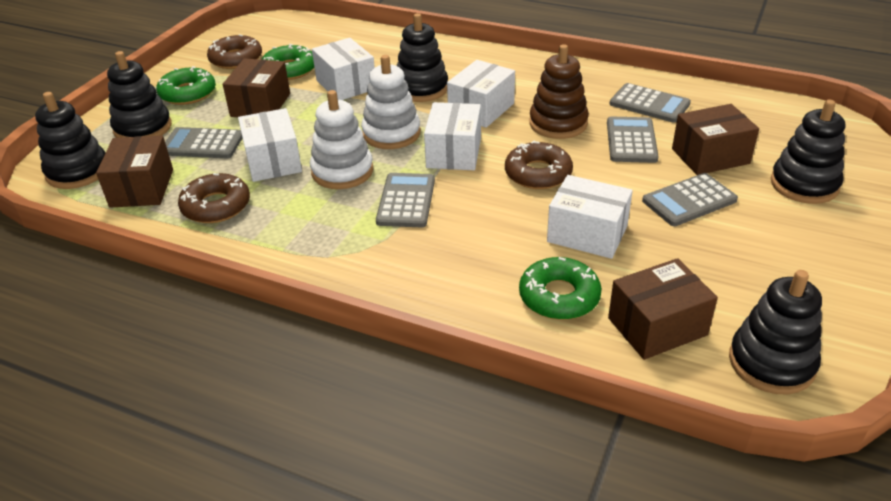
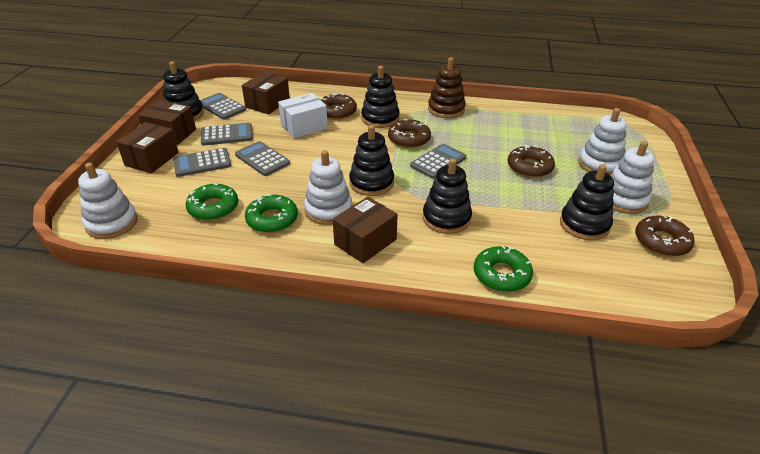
brown donut: [178,173,250,223] [207,34,262,69] [505,140,573,189] = 3 -> [320,93,357,120] [388,119,431,148] [507,145,555,178] [635,215,694,256] = 4
white box: [238,108,302,182] [312,38,375,100] [424,102,481,170] [447,60,515,128] [547,175,633,259] = 5 -> [278,93,328,138] = 1
white stacking toy: [310,90,373,189] [361,55,421,149] = 2 -> [78,163,137,239] [304,150,352,225] [578,108,627,175] [610,141,654,214] = 4

